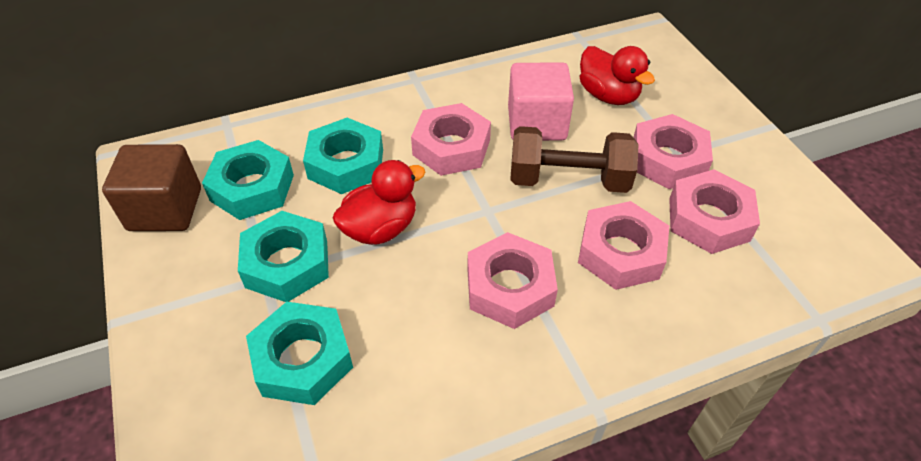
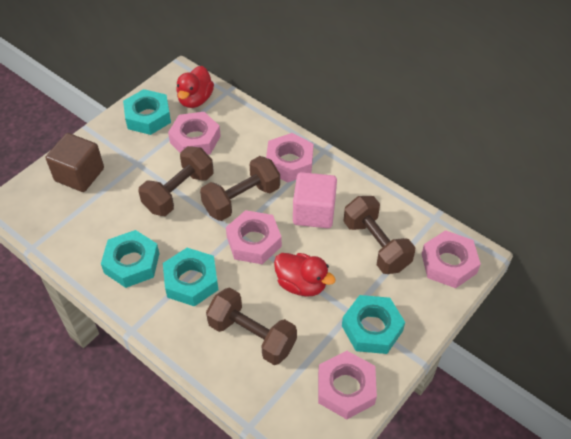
brown dumbbell: [510,126,638,193] = 1 -> [138,146,214,216] [200,156,280,221] [206,287,297,365] [343,196,415,274] = 4

